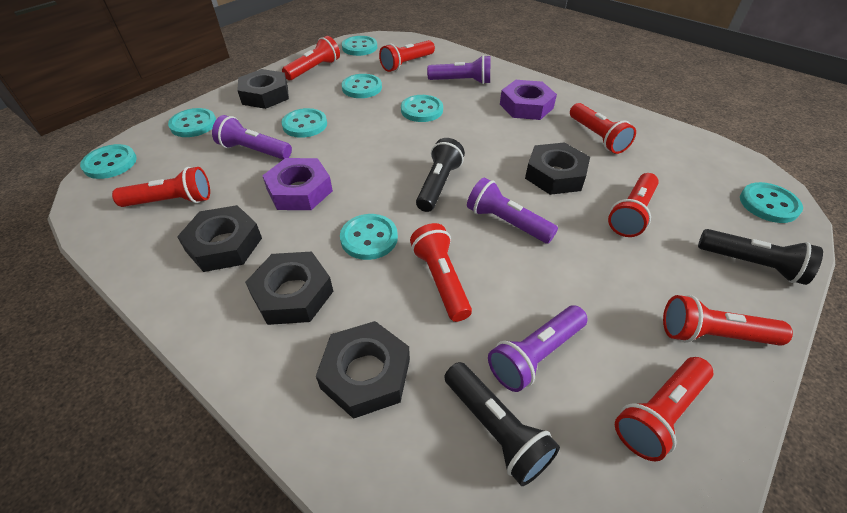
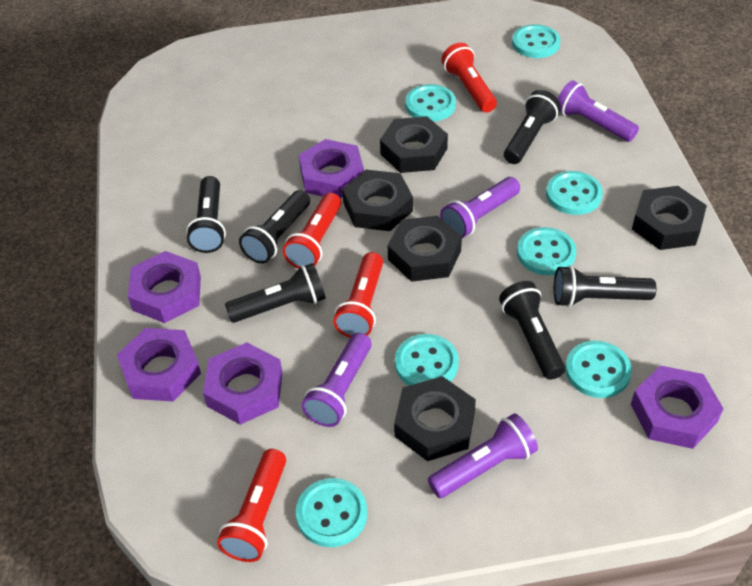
black flashlight: [416,138,465,212] [444,362,560,486] [698,229,823,285] = 3 -> [186,176,226,253] [225,263,326,323] [239,190,310,264] [499,281,565,380] [504,90,560,164] [554,266,656,307] = 6
purple nut: [262,158,333,210] [500,80,557,120] = 2 -> [117,328,201,401] [128,251,201,323] [203,342,282,425] [299,139,364,198] [631,365,724,449] = 5
red flashlight: [112,167,210,207] [282,36,340,80] [379,40,435,72] [410,223,472,322] [570,103,636,154] [608,173,659,237] [615,357,713,461] [663,295,793,346] = 8 -> [217,449,286,562] [283,193,341,269] [333,252,383,338] [441,43,497,113] = 4
turquoise button: [80,144,137,179] [168,108,216,137] [281,108,327,138] [340,214,398,260] [342,36,377,56] [342,74,382,98] [401,95,443,122] [740,182,803,223] = 8 -> [296,478,367,547] [395,334,459,386] [405,84,456,122] [512,24,560,58] [517,227,576,275] [546,171,603,215] [565,341,632,398] = 7

